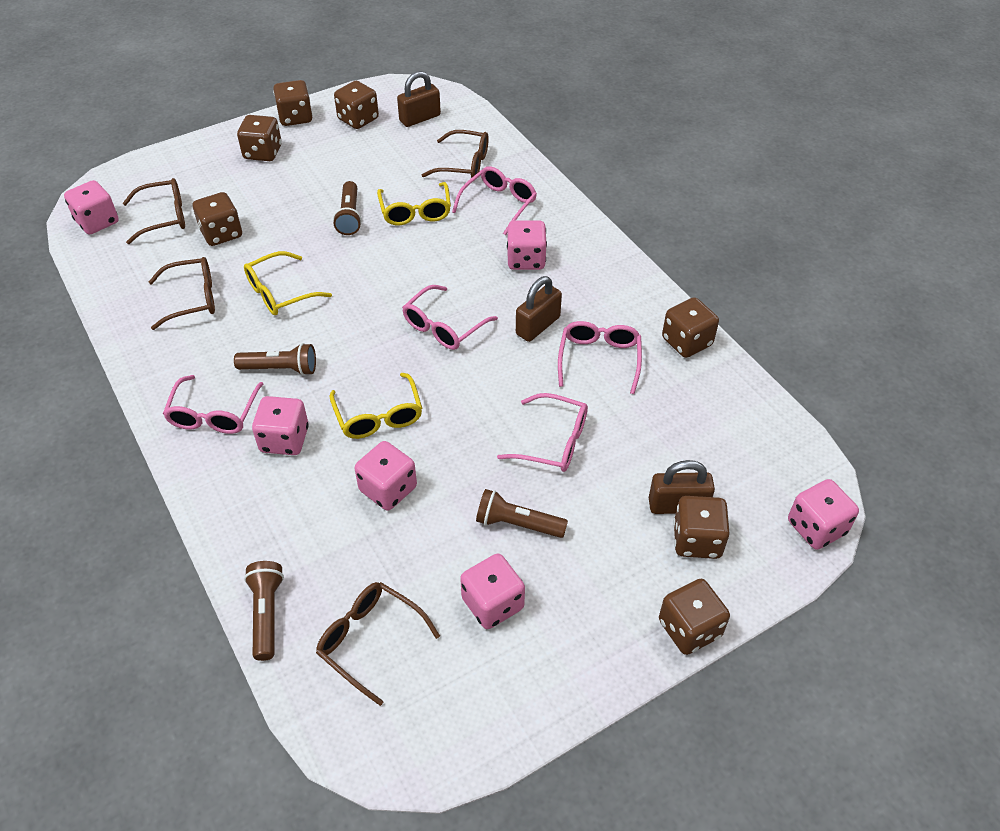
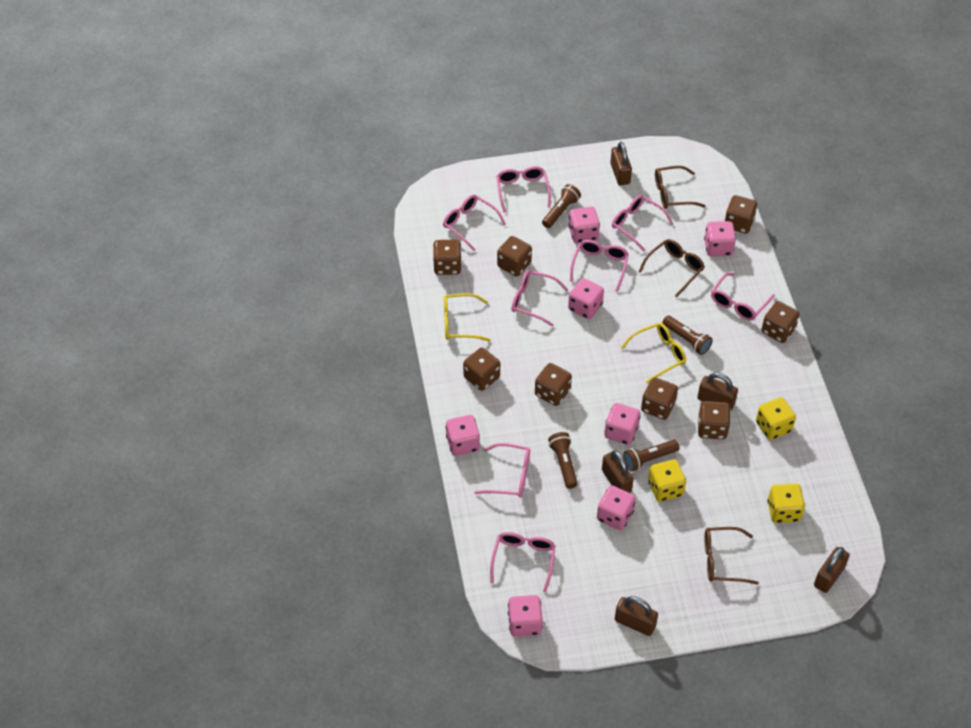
brown dice: [193,192,242,246] [237,115,282,161] [273,80,313,126] [334,81,379,129] [659,579,730,655] [662,297,719,358] [673,496,730,559] = 7 -> [433,240,462,275] [463,348,500,391] [497,236,532,277] [535,363,572,406] [641,377,678,420] [698,401,730,440] [724,195,757,234] [761,301,800,343] = 8
brown glasses: [123,178,185,244] [149,257,215,330] [316,582,440,706] [422,130,489,178] = 4 -> [639,239,705,298] [655,166,705,209] [705,527,759,585] = 3
brown padlock: [397,71,441,127] [516,276,562,342] [649,460,715,514] = 3 -> [602,450,634,493] [610,142,632,185] [615,596,658,636] [697,373,738,411] [814,547,850,593] = 5
pink dice: [64,180,119,235] [252,396,309,455] [354,441,417,510] [460,553,525,629] [507,220,547,270] [788,479,859,550] = 6 -> [446,415,480,456] [508,595,543,637] [568,207,600,243] [568,278,604,319] [597,485,636,530] [605,403,640,445] [704,221,736,257] = 7
pink glasses: [163,375,263,434] [402,285,498,350] [452,166,537,235] [497,393,588,472] [558,321,642,394] = 5 -> [443,195,506,251] [474,443,530,497] [490,532,555,593] [496,166,551,213] [512,270,568,327] [570,240,629,292] [612,195,674,251] [711,273,775,321] = 8
yellow dice: none = 0 -> [648,459,686,502] [756,397,796,440] [768,484,805,523] = 3
yellow glasses: [244,251,332,315] [329,373,422,439] [377,182,451,225] = 3 -> [444,293,491,341] [621,323,686,384] = 2

